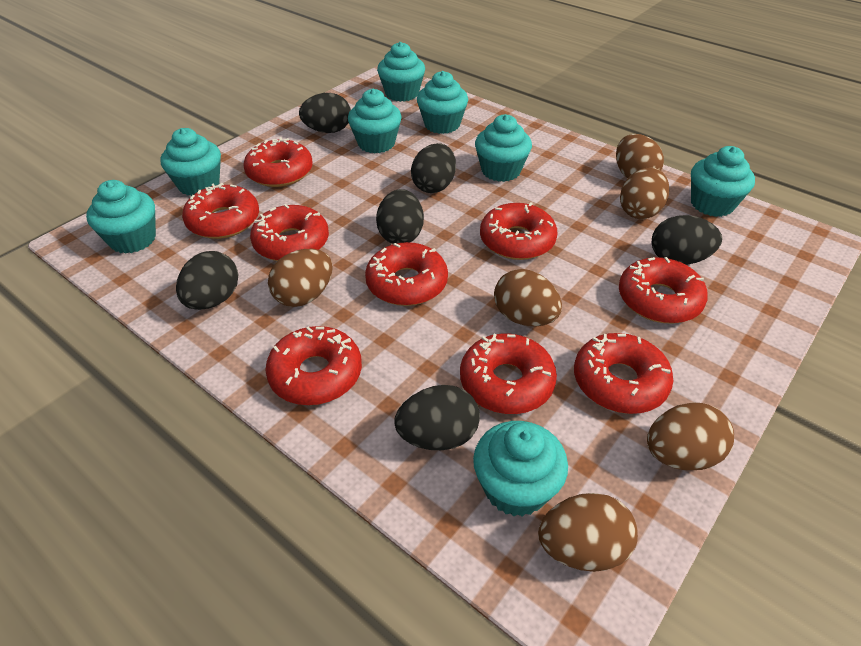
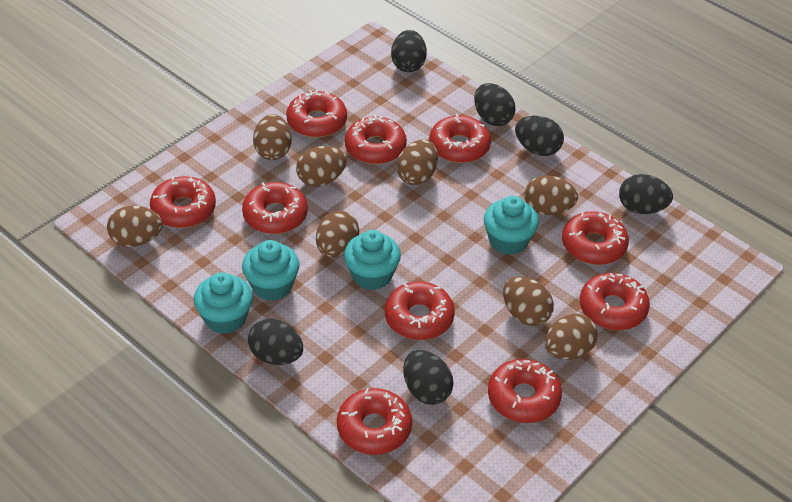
brown egg: [268,249,333,307] [494,269,562,327] [538,493,638,572] [616,134,664,178] [620,167,669,219] [647,402,734,470] = 6 -> [107,205,163,247] [253,114,292,160] [296,146,347,187] [316,211,359,257] [397,140,438,185] [503,276,554,326] [525,175,578,215] [545,313,598,360] = 8
red donut: [182,183,259,239] [243,137,313,187] [250,204,329,261] [265,326,362,405] [365,242,448,306] [460,334,557,414] [480,202,557,260] [574,333,673,414] [619,257,708,324] = 9 -> [150,176,216,228] [242,182,308,234] [286,90,347,138] [337,388,412,455] [345,115,407,164] [385,282,455,340] [429,114,491,163] [488,359,562,423] [562,211,629,265] [580,273,650,330] = 10
turquoise cupcake: [86,180,156,254] [160,128,221,196] [348,89,402,153] [377,42,425,102] [417,71,468,134] [473,421,568,517] [475,114,532,182] [691,146,755,217] = 8 -> [194,272,253,334] [242,240,299,301] [344,230,401,290] [484,196,539,255] = 4

